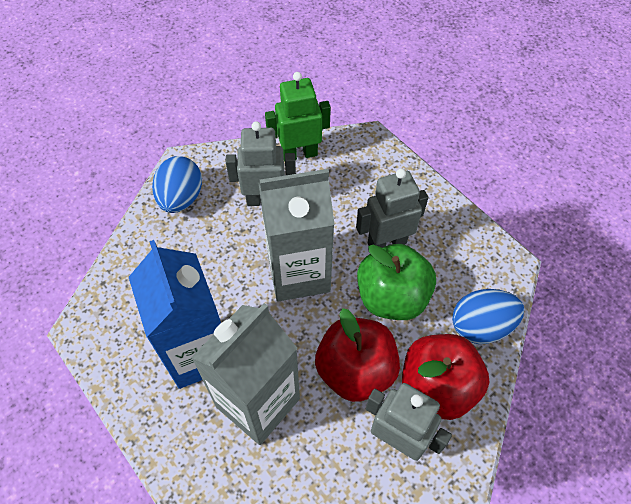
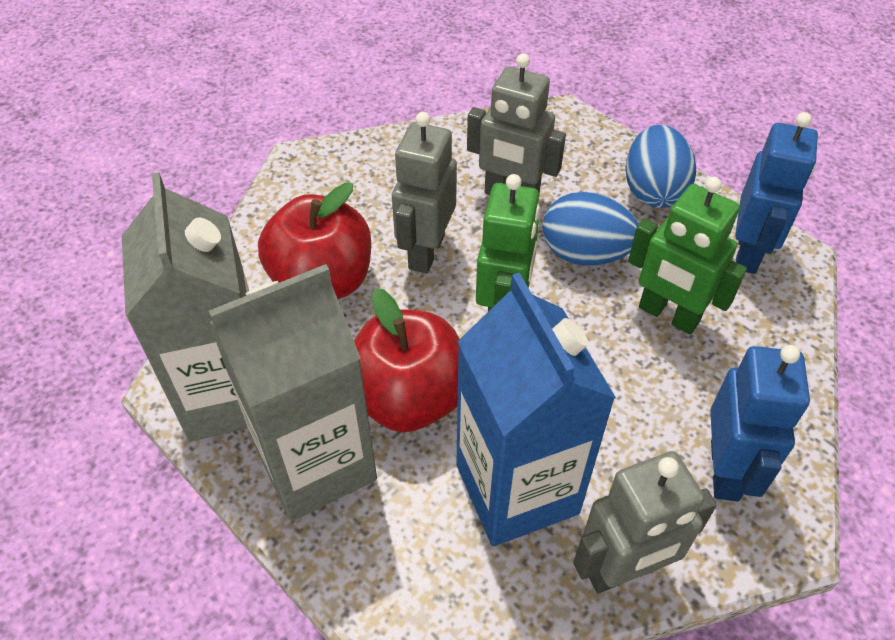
blue robot: none = 0 -> [710,345,810,501] [735,112,818,274] = 2
green apple: [357,244,436,320] = 1 -> none = 0
green robot: [265,72,331,162] = 1 -> [476,174,540,311] [628,177,747,334] = 2

